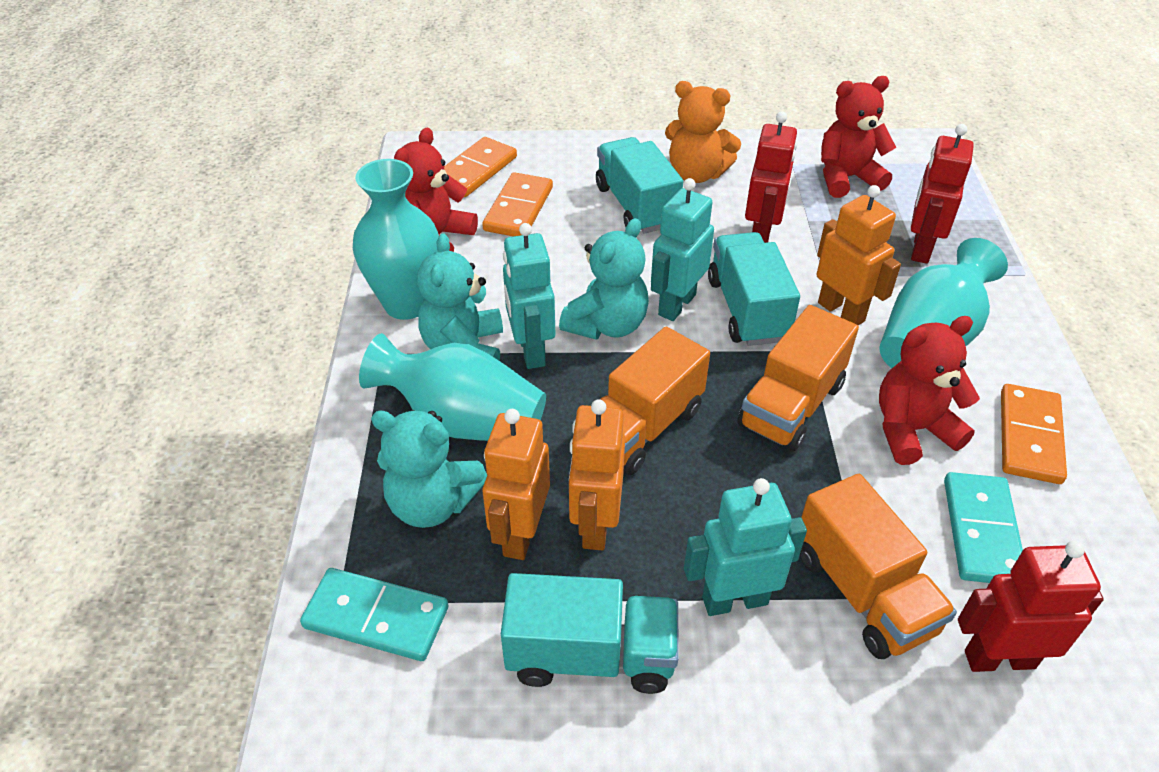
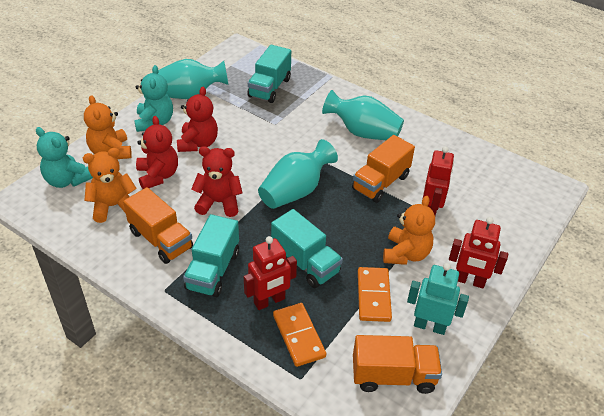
orange domino: [444,137,517,197] [482,172,553,237] [1001,384,1067,484] = 3 -> [273,303,326,367] [358,267,392,322] = 2
orange robot: [483,409,550,560] [569,399,625,550] [817,185,901,325] = 3 -> none = 0
orange teddy bear: [665,81,741,183] = 1 -> [83,148,137,223] [84,95,132,159] [383,196,435,265] = 3
turquoise domino: [300,568,448,661] [944,472,1023,583] = 2 -> none = 0
turquoise robot: [503,223,555,369] [651,178,714,321] [684,478,807,616] = 3 -> [407,263,469,335] = 1
turquoise teddy bear: [371,410,487,528] [417,234,503,361] [559,218,649,340] = 3 -> [36,127,93,188] [134,65,173,132] = 2

